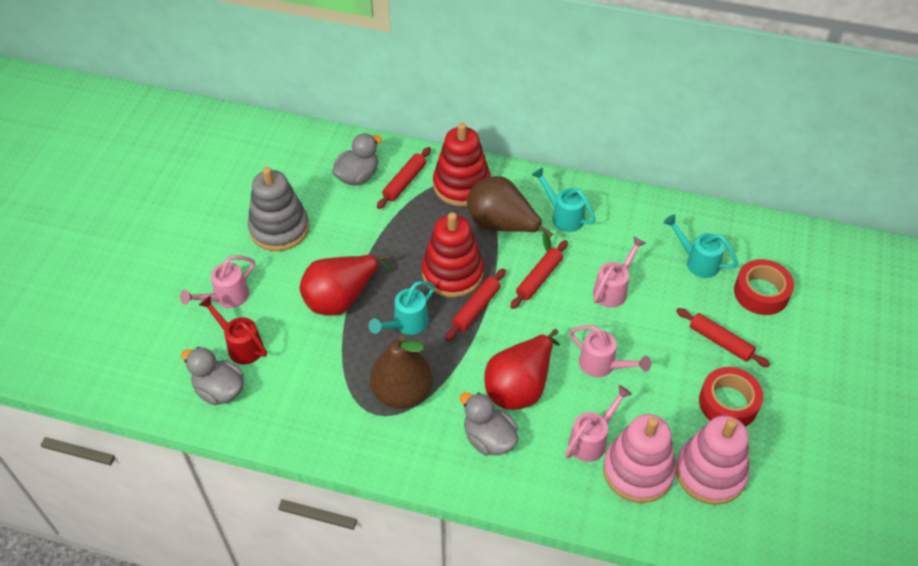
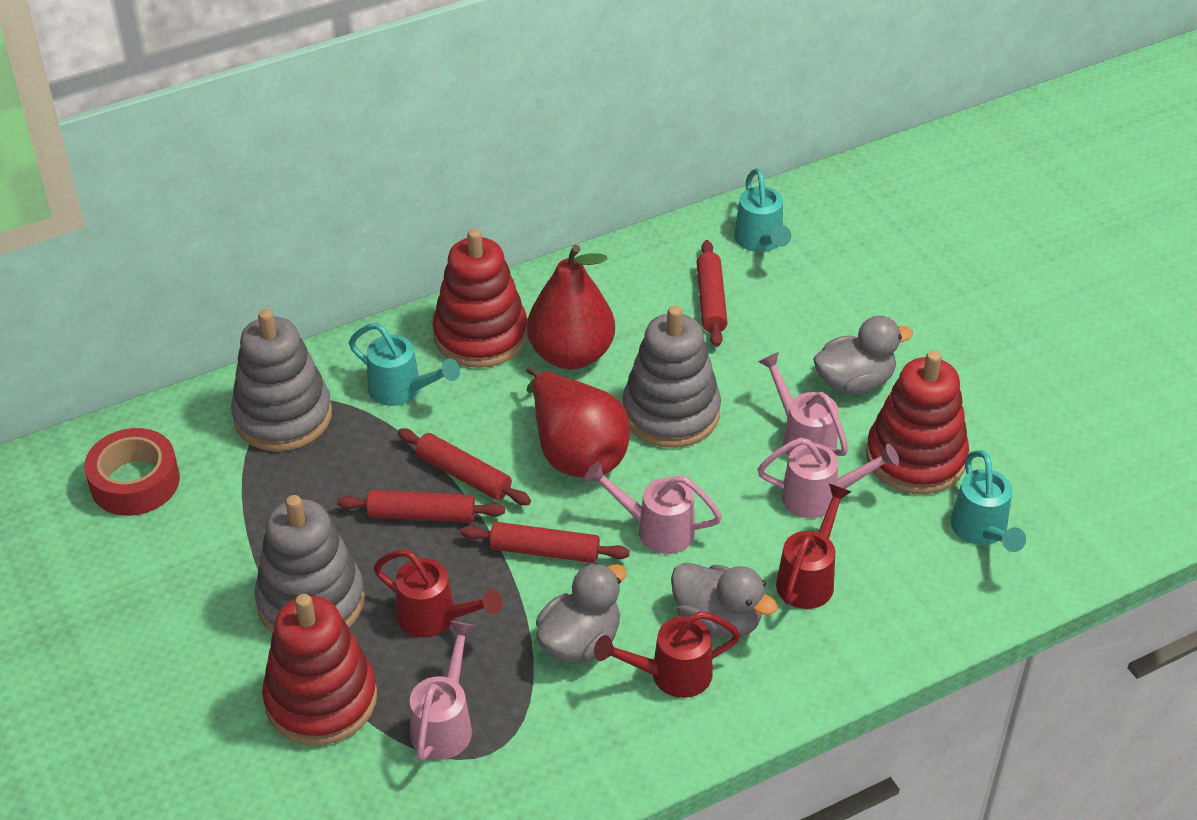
brown pear: [370,335,433,409] [467,176,553,251] = 2 -> none = 0
grey stacking toy: [248,167,309,251] = 1 -> [231,309,332,451] [255,495,365,634] [622,306,721,448] = 3
pink stacking toy: [603,414,676,503] [676,416,750,505] = 2 -> none = 0
red stacking toy: [422,212,484,297] [433,123,491,206] = 2 -> [262,594,377,745] [432,229,527,368] [866,350,969,494] = 3
red tape: [699,367,763,427] [734,259,794,315] = 2 -> [84,428,180,516] = 1
red watering can: [199,295,267,364] = 1 -> [373,550,503,638] [594,611,741,698] [776,484,852,609] = 3

